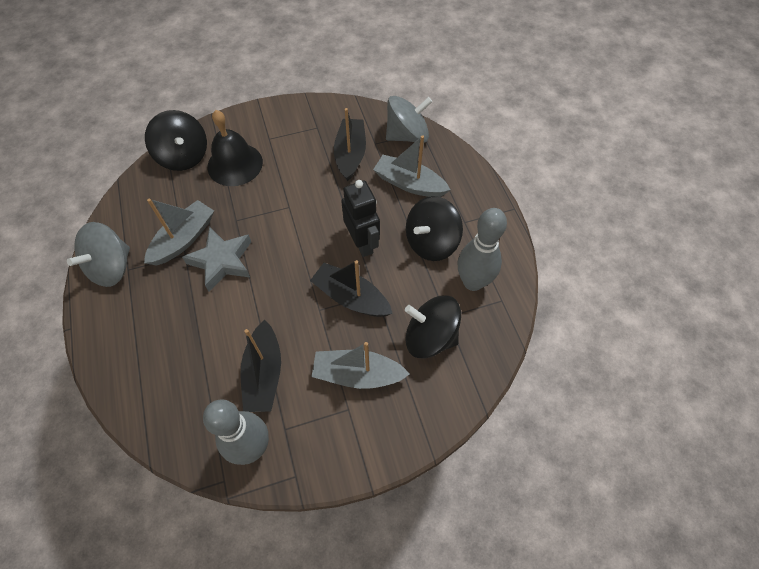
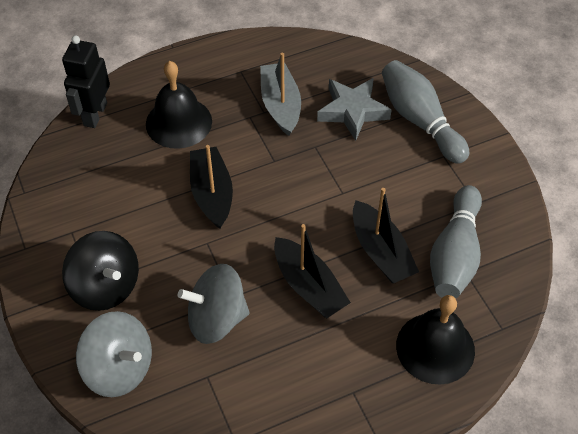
black bell: [207,110,263,186] = 1 -> [146,61,212,149] [396,295,475,385] = 2
black spinning top: [145,110,207,171] [405,295,461,359] [406,196,463,261] = 3 -> [62,231,139,311] = 1
grey boat: [144,199,214,265] [311,342,410,389] [373,135,450,197] = 3 -> [260,53,301,136] = 1

